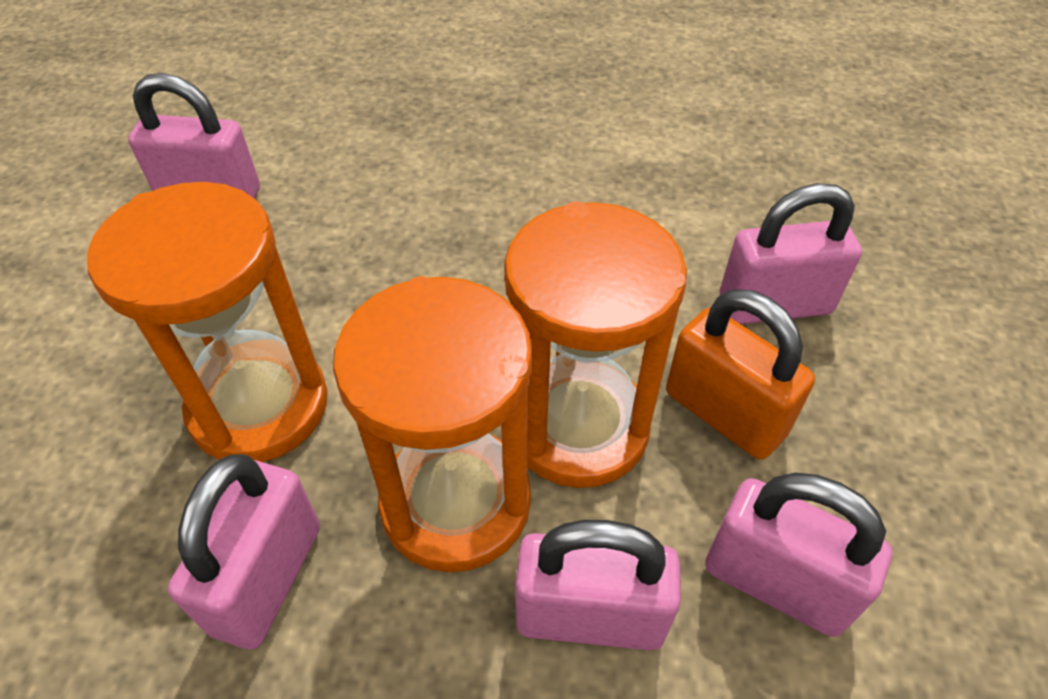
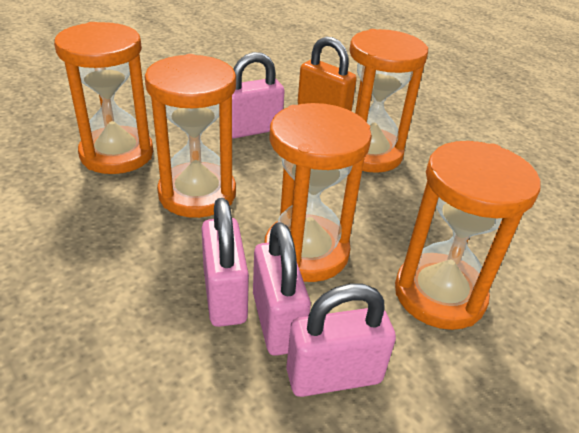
orange hourglass: [87,182,328,462] [333,276,533,572] [504,202,687,488] = 3 -> [54,22,153,174] [144,54,236,218] [265,103,372,282] [349,29,428,173] [395,141,541,330] = 5
pink padlock: [128,73,260,199] [168,454,320,649] [515,520,681,650] [705,473,892,637] [720,183,862,324] = 5 -> [202,198,249,327] [232,52,285,138] [253,222,311,356] [286,283,396,397] = 4

